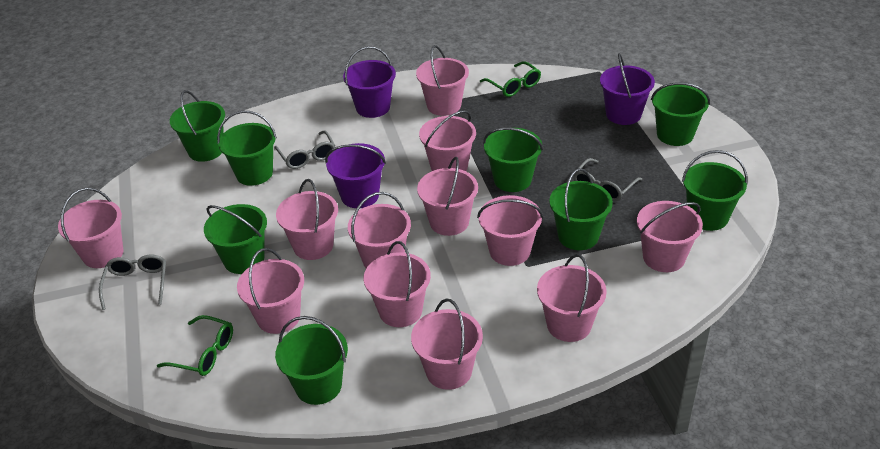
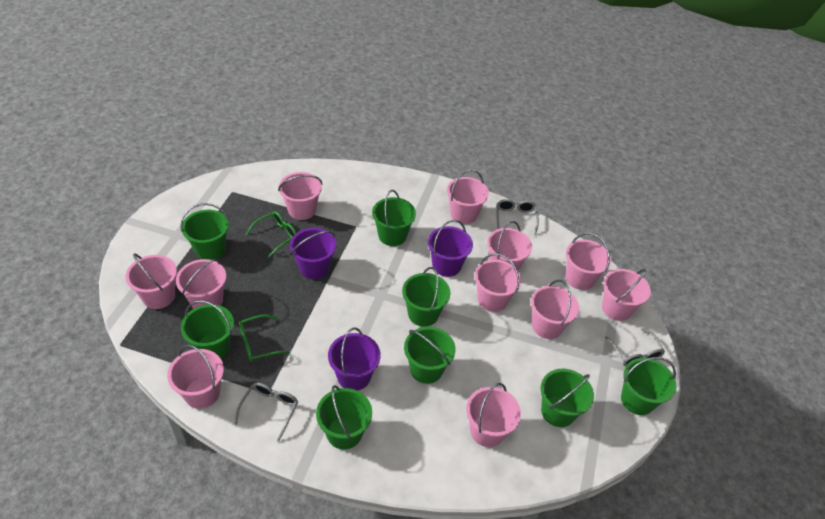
pink bucket: [58,188,123,268] [237,248,304,334] [276,179,338,260] [348,192,411,268] [364,241,431,327] [411,299,483,390] [416,45,469,116] [417,157,478,236] [419,110,476,171] [477,195,543,266] [537,254,607,342] [637,201,703,272] = 12 -> [125,253,177,309] [167,345,224,409] [176,258,226,309] [278,172,323,220] [447,170,489,224] [466,383,521,447] [475,253,522,312] [487,221,532,271] [531,280,579,339] [566,233,611,290] [602,269,651,321] = 11

